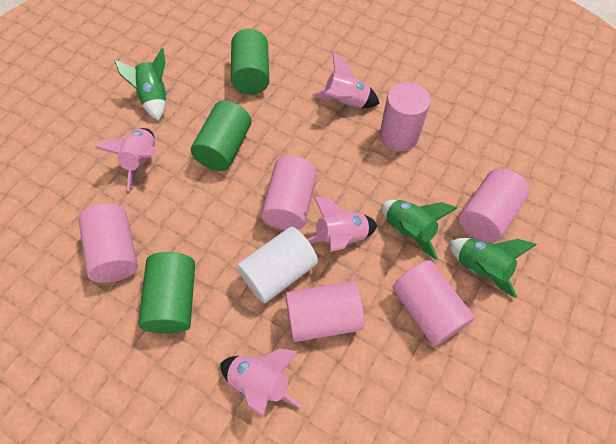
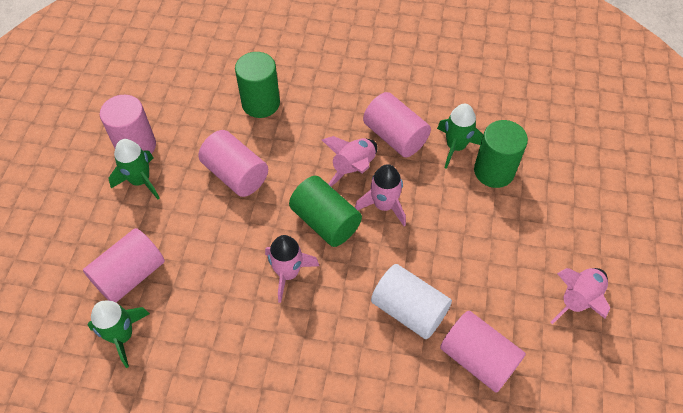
pink cylinder: [78,204,138,283] [261,156,316,230] [285,281,364,342] [380,82,431,151] [393,260,475,346] [459,168,530,243] = 6 -> [83,228,165,302] [100,95,156,154] [198,130,268,197] [363,92,431,158] [440,311,526,393] = 5

